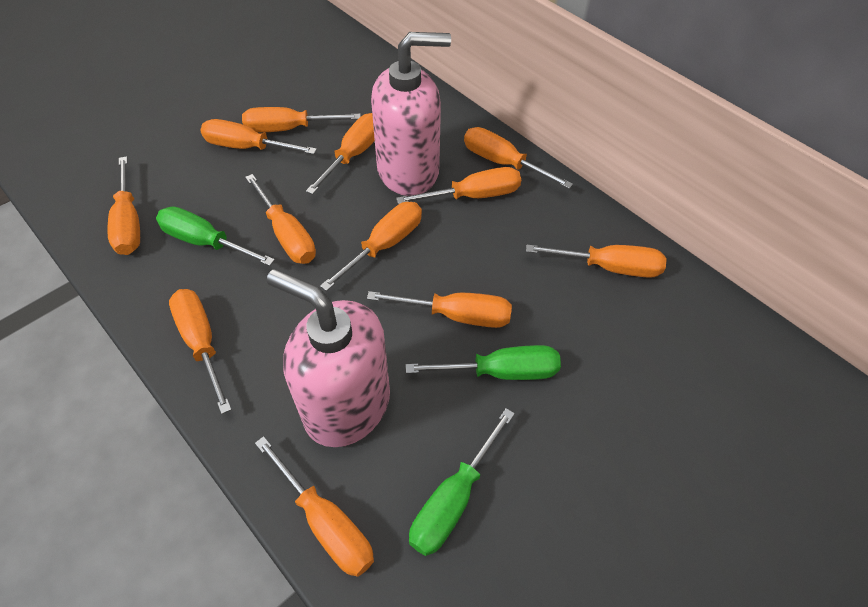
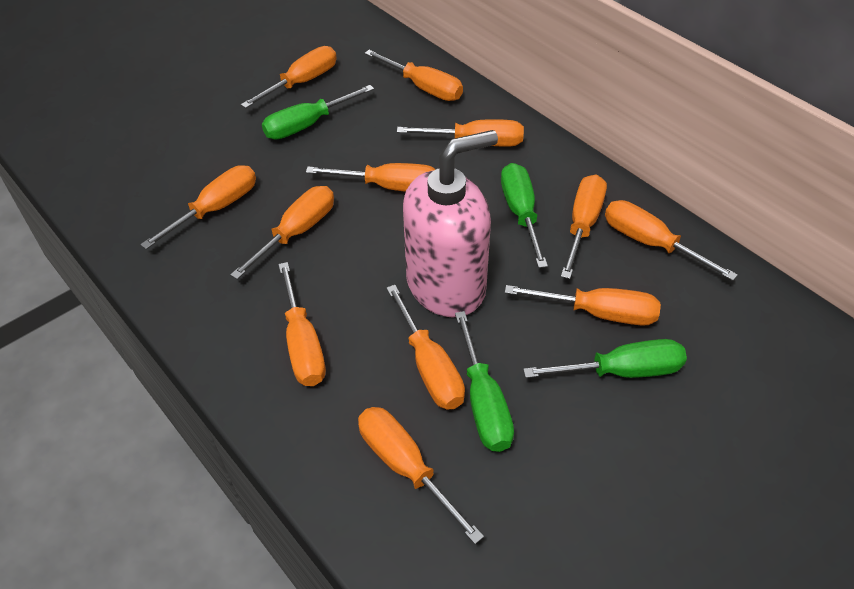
green screwdriver: [156,206,275,266] [406,345,561,380] [409,408,515,556] = 3 -> [262,85,374,140] [455,311,514,452] [501,163,548,268] [523,339,687,378] = 4
pink soap dispenser: [267,269,390,447] [371,32,451,196] = 2 -> [403,130,498,318] = 1

